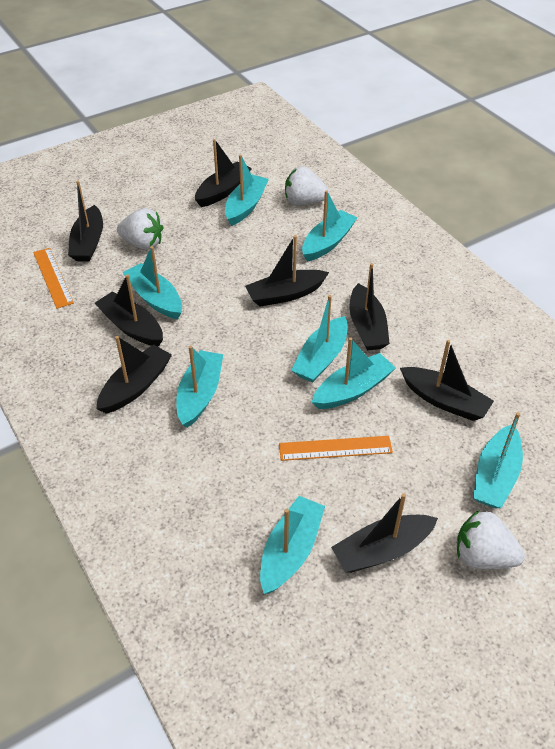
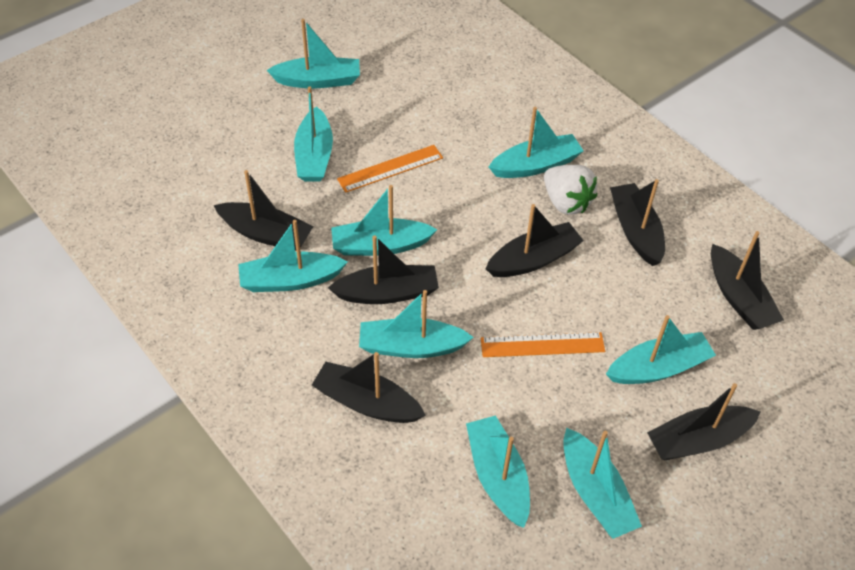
black boat: [68,181,103,262] [95,274,163,347] [97,336,172,414] [195,139,252,207] [245,235,329,307] [331,493,438,573] [349,263,390,351] [400,340,494,421] = 8 -> [214,170,314,251] [312,352,426,423] [328,235,439,304] [485,204,584,277] [610,179,665,266] [647,383,761,460] [711,231,784,330] = 7
turquoise boat: [122,246,182,319] [176,346,223,428] [225,155,269,226] [260,496,325,594] [291,295,348,383] [302,190,358,262] [312,337,396,409] [473,412,523,508] = 8 -> [238,220,348,292] [267,19,360,89] [294,87,333,182] [331,185,438,256] [359,290,474,358] [466,415,530,528] [489,107,583,178] [563,428,642,539] [606,315,716,384] = 9
white strawberry: [117,208,164,250] [285,166,329,205] [457,510,525,569] = 3 -> [544,165,597,215] = 1

